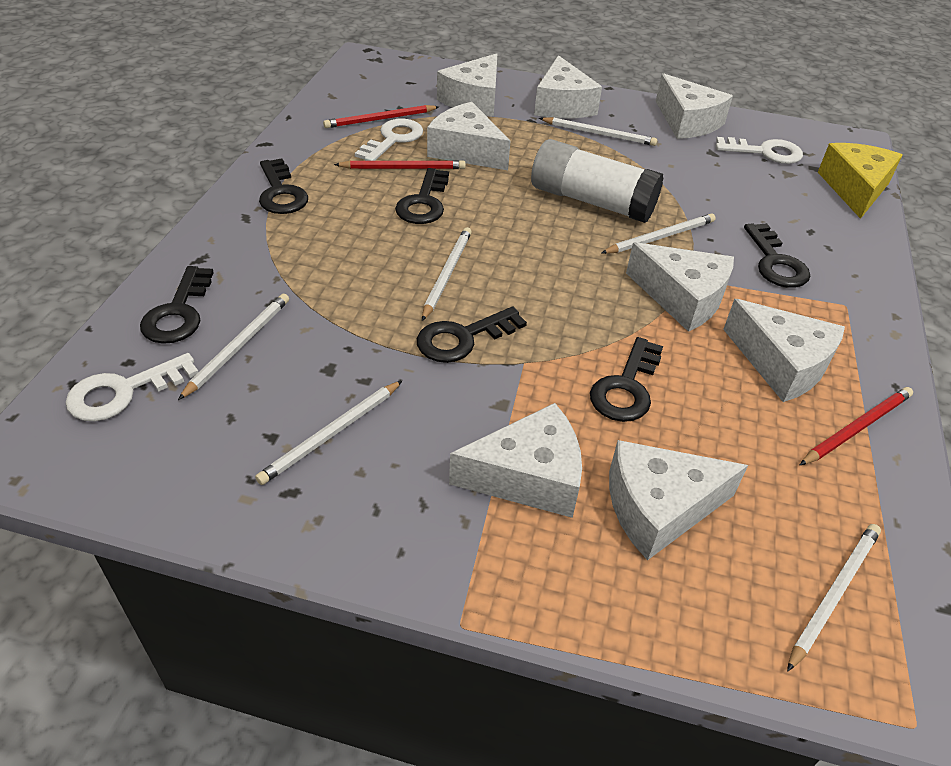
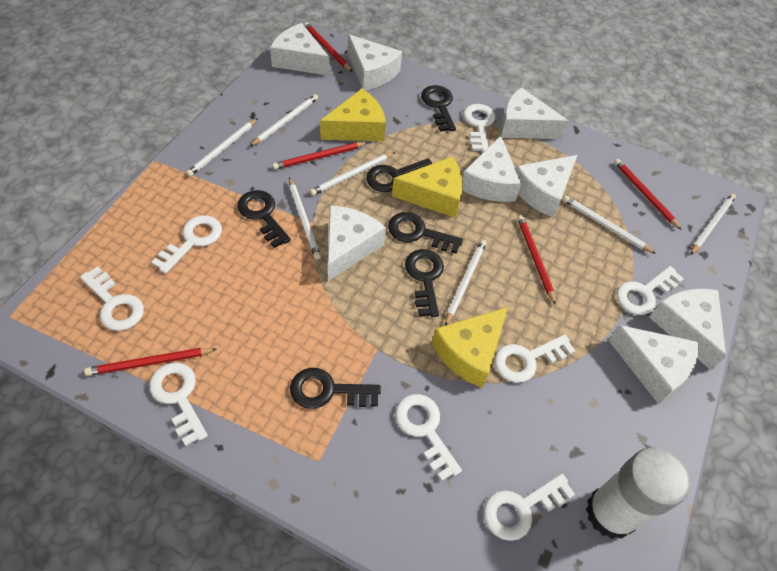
red pencil: [323,105,439,128] [334,160,466,169] [800,387,913,465] = 3 -> [84,348,217,376] [272,142,368,170] [304,22,352,72] [517,215,556,305] [614,159,682,230] = 5
white key: [66,353,198,421] [355,119,423,161] [716,137,803,164] = 3 -> [80,266,144,331] [149,363,208,446] [152,215,222,274] [395,394,462,481] [463,104,496,152] [484,474,575,541] [494,335,575,383] [617,266,684,315] = 8
white pencil: [178,294,289,400] [255,381,402,485] [422,227,472,321] [539,117,657,146] [602,213,716,254] [787,524,881,672] = 6 -> [186,118,258,177] [250,94,318,146] [289,177,321,259] [310,152,395,196] [445,240,487,326] [563,196,656,254] [690,194,736,255] = 7
yellow cheese: [818,143,902,219] = 1 -> [320,89,386,141] [392,157,463,218] [432,307,508,388] = 3

